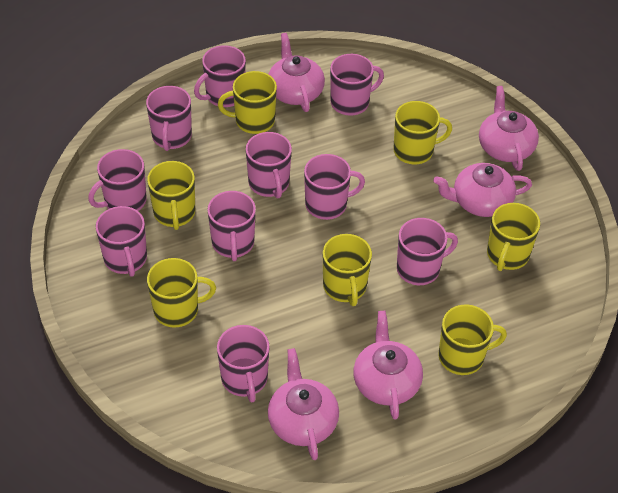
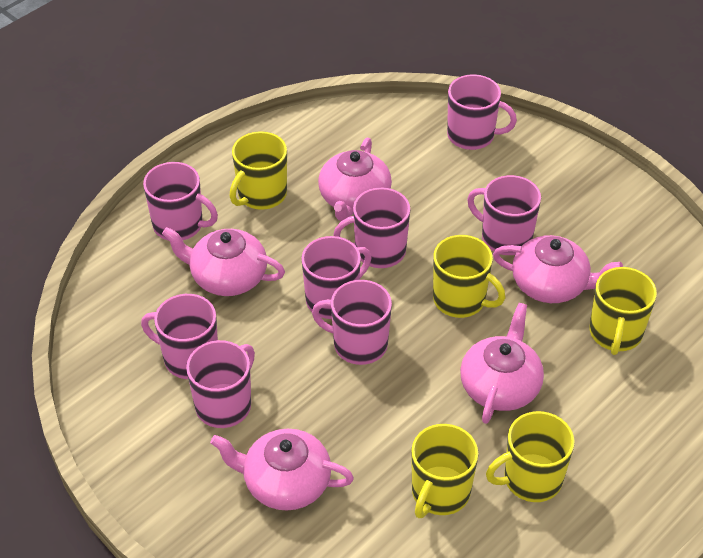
pink mug: [88,149,147,211] [96,206,147,277] [146,86,192,151] [194,45,246,107] [207,191,256,261] [217,325,270,402] [246,132,292,198] [304,154,365,220] [330,54,384,116] [397,218,458,285] = 10 -> [141,294,218,379] [143,162,218,241] [186,340,255,428] [301,236,371,319] [312,280,392,365] [333,188,410,268] [447,74,517,150] [467,175,541,255] = 8
yellow mug: [147,161,195,230] [147,258,216,328] [218,71,277,134] [323,234,372,306] [393,101,452,164] [438,305,507,375] [487,203,540,271] = 7 -> [230,131,287,210] [411,424,479,518] [433,235,505,318] [486,411,575,502] [590,267,657,355] = 5

